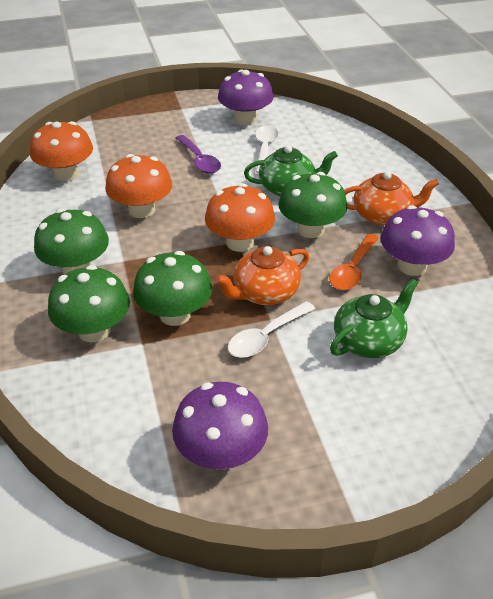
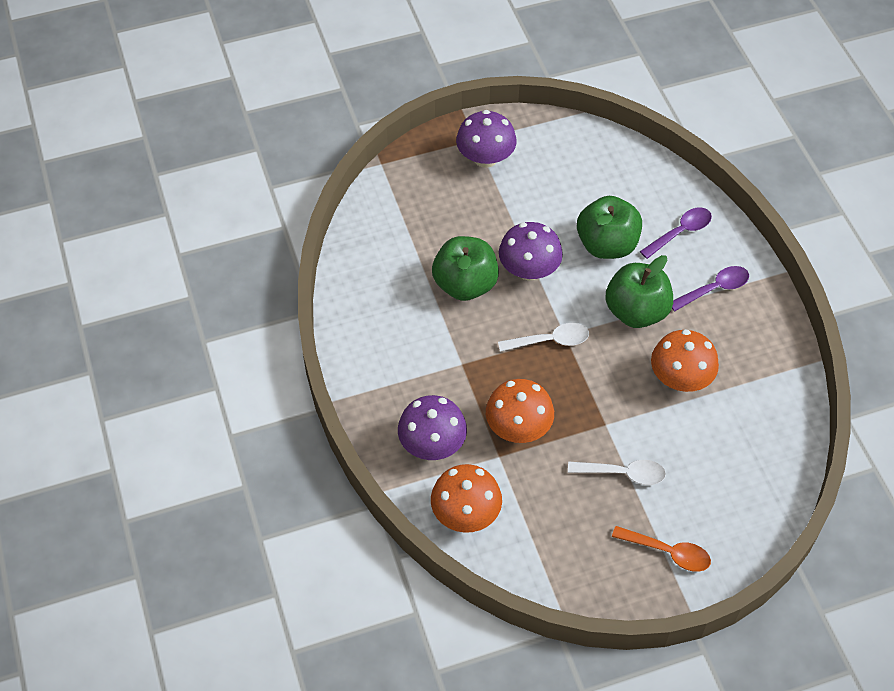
green apple: none = 0 -> [432,236,499,301] [577,196,642,259] [605,255,673,328] = 3
green mushroom: [34,209,109,275] [48,265,130,343] [133,251,212,326] [278,172,347,238] = 4 -> none = 0
green teapot: [244,145,338,196] [330,278,418,358] = 2 -> none = 0
orange teapot: [215,246,309,305] [344,171,439,225] = 2 -> none = 0
purple spoon: [176,135,221,174] = 1 -> [640,207,712,259] [672,266,749,311] = 2

